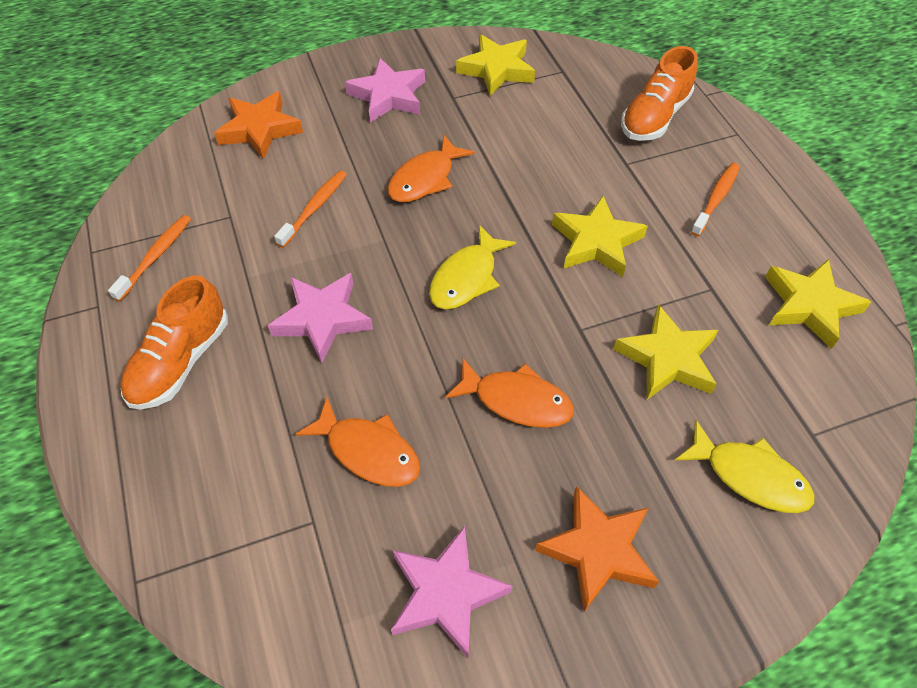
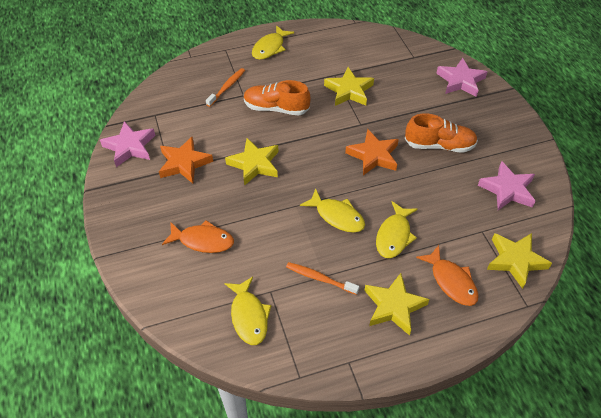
orange fish: [295,397,420,487] [387,135,475,202] [445,357,574,428] = 3 -> [162,220,234,253] [416,245,479,306] = 2
orange toothbrush: [108,215,191,301] [274,170,347,248] [691,163,740,236] = 3 -> [206,68,245,107] [286,262,359,295] = 2
yellow fish: [429,225,516,309] [675,419,815,513] = 2 -> [225,276,271,345] [252,25,294,60] [300,188,365,233] [376,201,418,258] = 4

